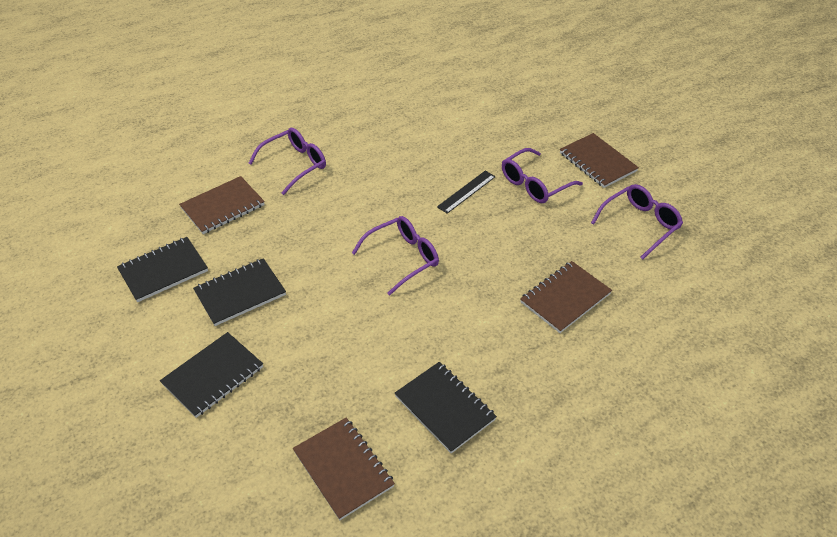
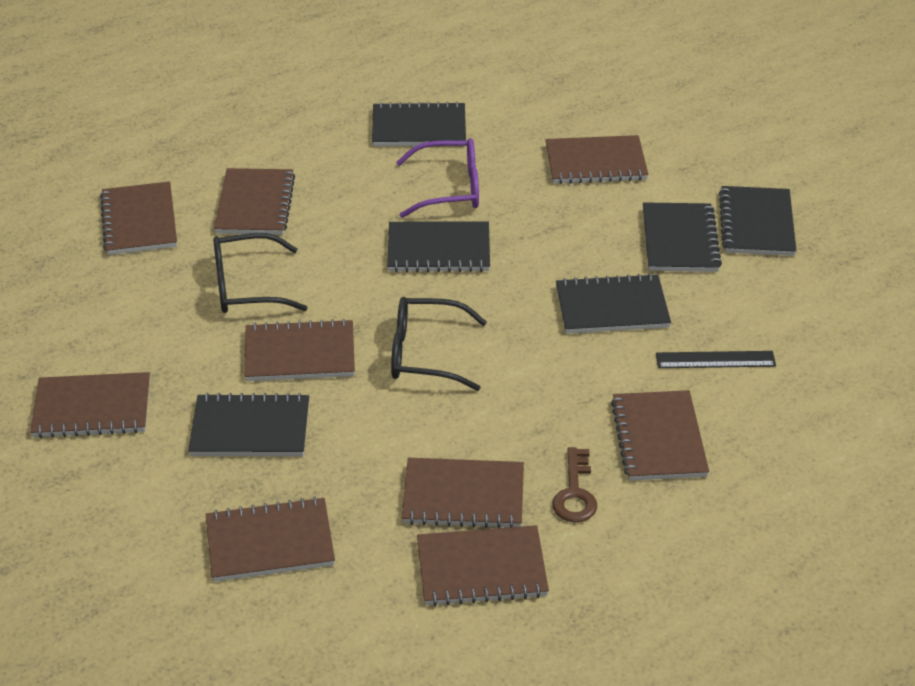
black glasses: none = 0 -> [213,233,307,313] [391,297,487,391] = 2
black notebook: [117,237,208,302] [160,332,263,418] [193,258,286,326] [395,362,497,454] = 4 -> [188,393,309,456] [372,101,466,146] [387,221,490,272] [556,273,671,334] [643,202,722,272] [719,186,796,256] = 6
brown key: none = 0 -> [552,447,597,522] = 1
brown notebook: [179,176,265,234] [293,418,395,520] [520,261,612,333] [560,133,639,188] = 4 -> [30,372,150,438] [100,181,177,255] [206,497,335,582] [214,168,295,235] [244,319,355,381] [402,458,524,528] [417,525,549,606] [545,135,648,184] [611,390,709,481] = 9
purple glasses: [248,128,326,195] [352,216,439,296] [502,148,583,203] [591,184,683,259] = 4 -> [396,138,479,218] = 1

